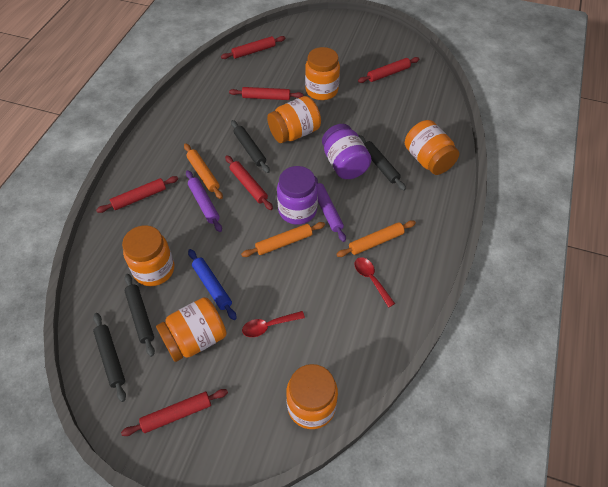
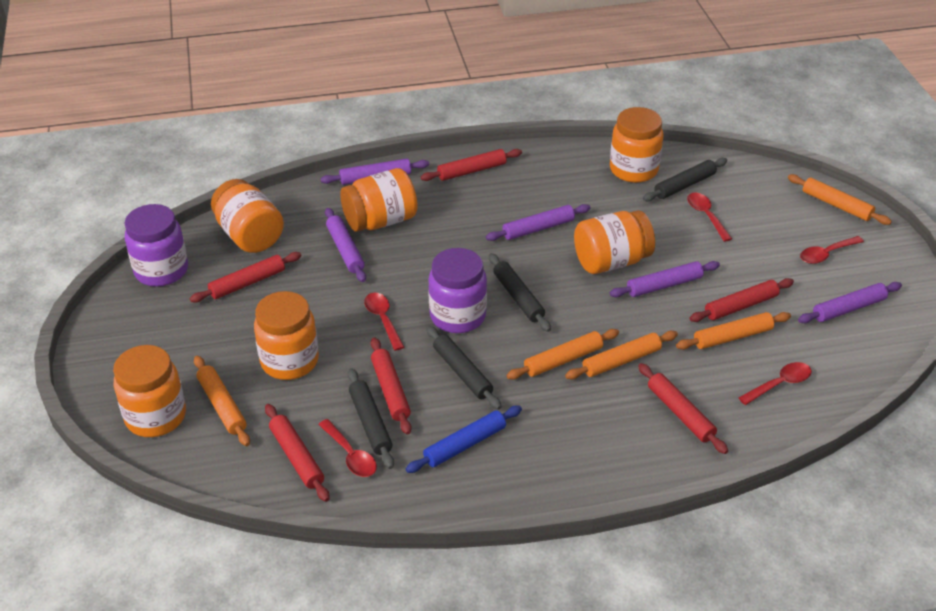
orange rolling pin: [184,143,223,199] [241,222,325,257] [336,220,416,257] = 3 -> [194,356,250,446] [507,329,619,380] [565,331,678,380] [676,312,791,350] [788,174,892,225] = 5
purple rolling pin: [186,170,222,232] [315,176,346,242] = 2 -> [320,159,429,185] [325,208,366,282] [486,204,590,241] [610,261,720,297] [798,282,902,323] = 5
red spoon: [242,311,305,337] [354,257,395,307] = 2 -> [318,419,377,477] [364,293,404,351] [687,192,732,242] [739,362,812,405] [800,236,864,264] = 5

